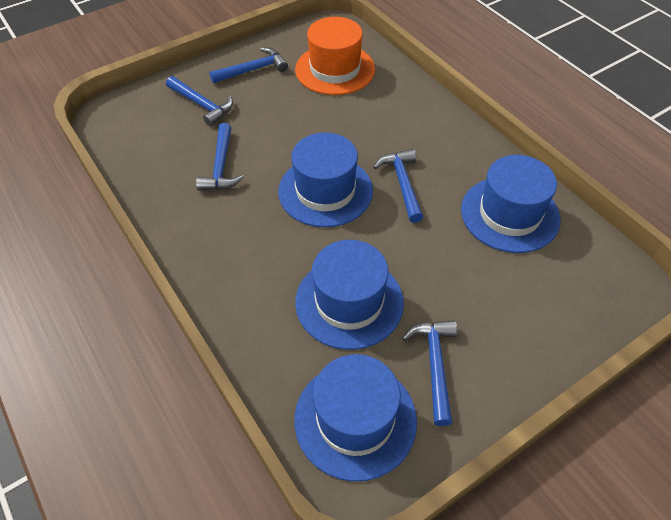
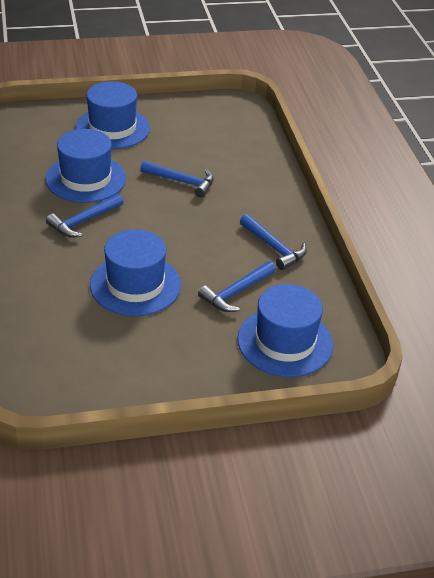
blue hammer: [166,76,233,126] [196,123,244,191] [209,47,288,83] [373,149,423,223] [402,320,457,426] = 5 -> [46,194,123,237] [140,161,214,197] [198,261,276,312] [240,214,307,270] = 4
orange hat: [295,17,375,95] = 1 -> none = 0

